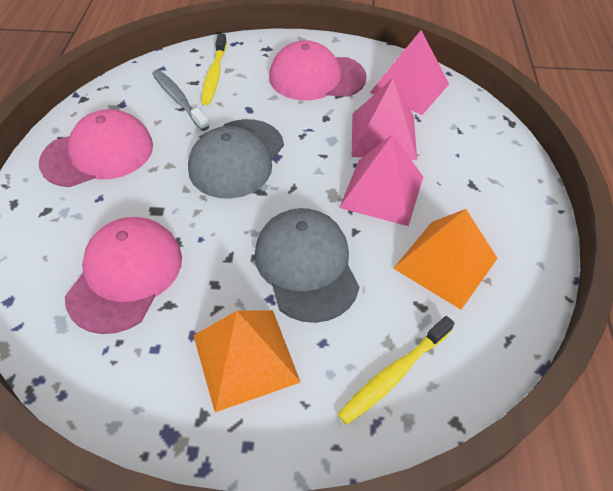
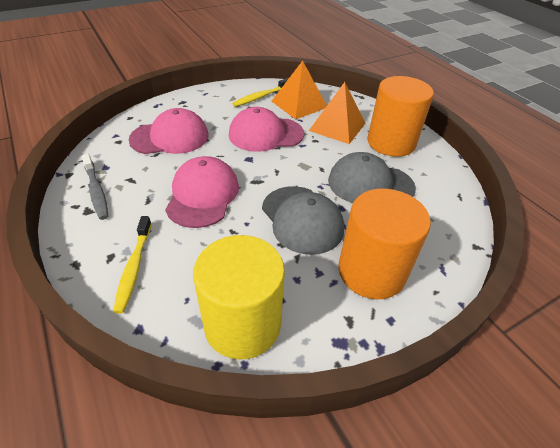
orange cylinder: none = 0 -> [338,189,431,299] [367,76,434,157] = 2
pink pyramid: [339,134,423,226] [352,78,417,160] [370,30,449,115] = 3 -> none = 0
yellow cylinder: none = 0 -> [193,235,285,360] = 1

